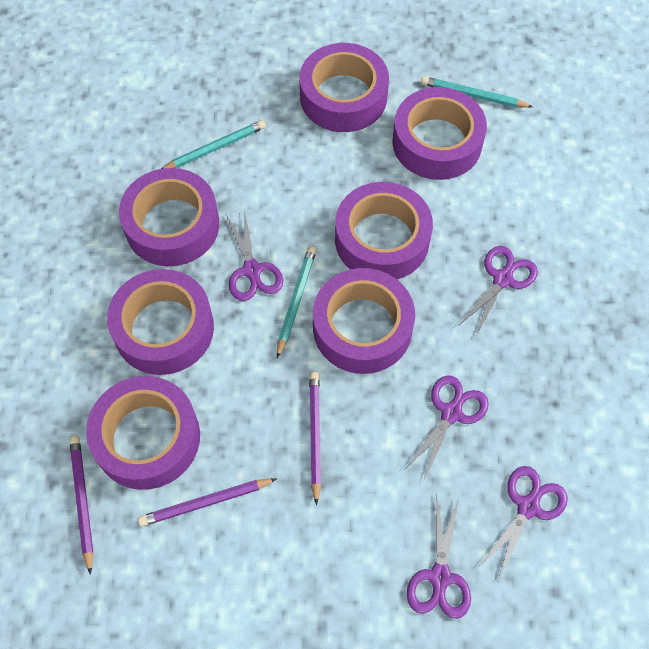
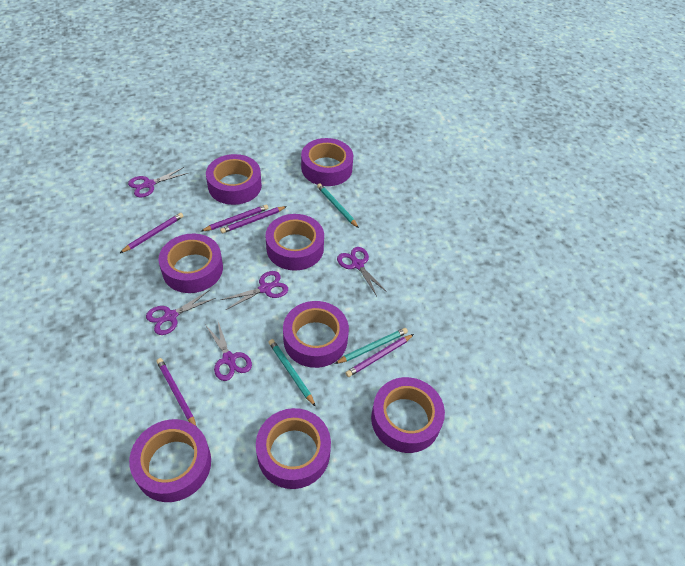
purple pencil: [69,436,93,575] [138,478,277,526] [309,372,321,505] = 3 -> [120,213,184,253] [156,358,196,426] [200,205,268,232] [220,206,287,233] [345,334,414,377] = 5
purple tape: [86,376,200,490] [107,269,214,375] [119,168,219,266] [300,43,389,132] [313,268,415,374] [335,182,433,279] [392,87,487,180] = 7 -> [129,419,211,502] [159,234,223,293] [206,154,262,205] [256,408,331,489] [265,214,324,271] [283,301,349,368] [301,138,353,186] [371,377,445,453] = 8

